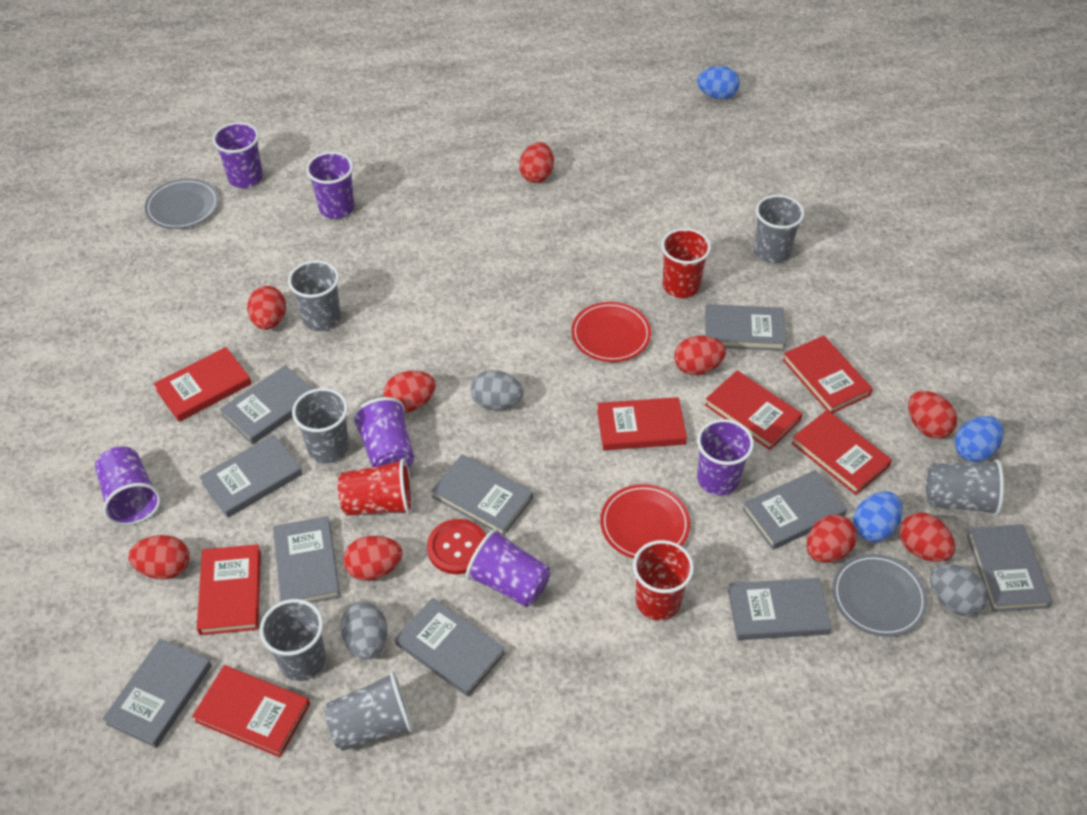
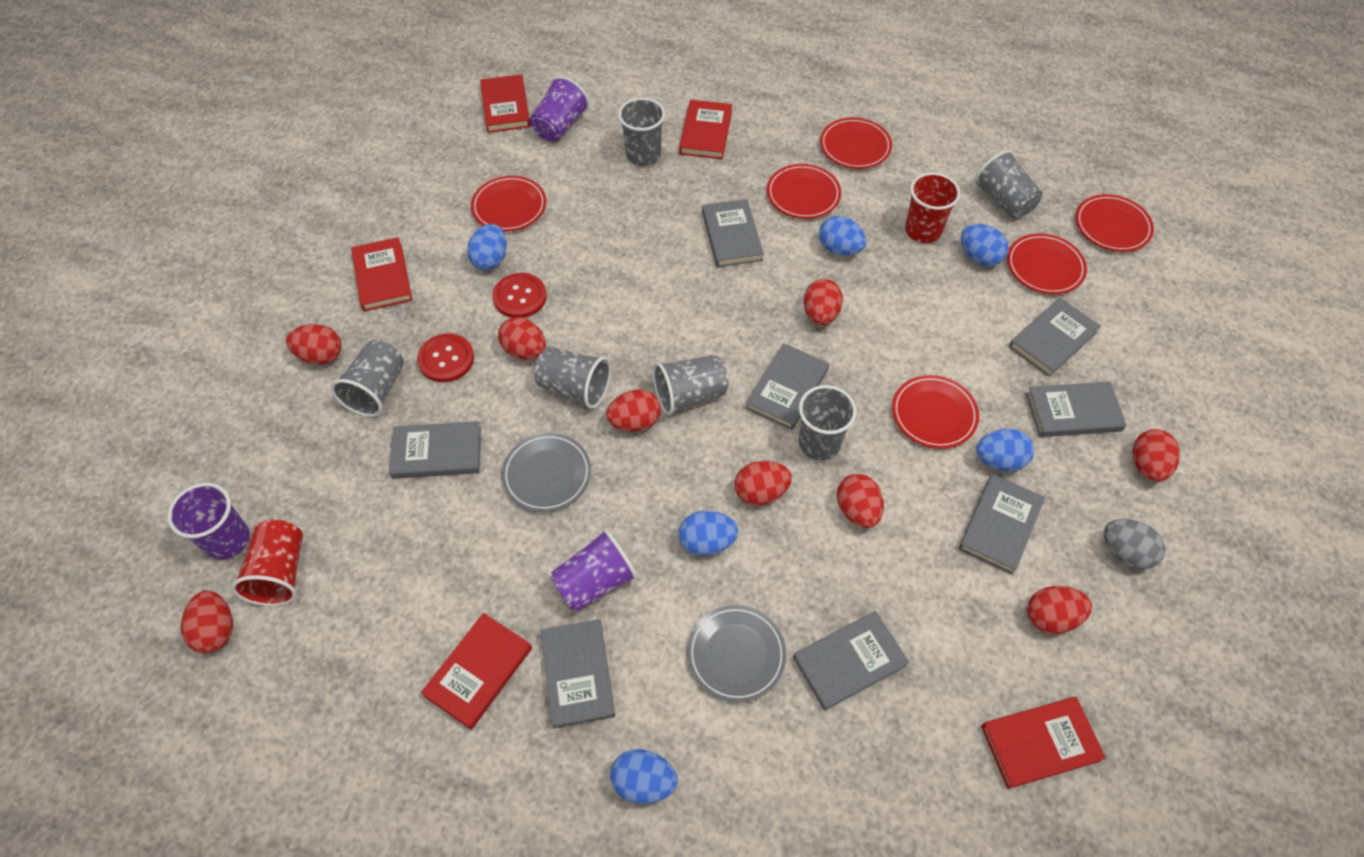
blue egg: [697,66,740,99] [853,492,903,542] [955,416,1004,462] = 3 -> [467,224,507,270] [610,749,678,804] [679,511,738,556] [819,216,866,255] [961,224,1008,266] [976,429,1034,471] = 6
grey book: [103,638,212,748] [199,434,302,518] [220,365,313,445] [273,516,340,603] [395,598,505,697] [431,455,533,536] [705,304,786,351] [728,578,831,640] [743,470,847,550] [966,524,1052,612] = 10 -> [389,421,481,479] [540,619,615,729] [702,199,764,267] [746,343,829,430] [793,611,909,711] [958,474,1045,575] [1009,298,1101,377] [1026,382,1127,437] = 8
grey egg: [340,602,387,660] [471,370,523,410] [930,564,988,616] = 3 -> [1104,519,1165,570] = 1
purple cup: [95,447,161,525] [213,122,263,188] [306,152,354,219] [352,397,414,467] [466,529,550,607] [697,419,754,496] = 6 -> [167,483,250,560] [529,76,589,142] [550,529,638,612] = 3
red book: [154,347,252,422] [192,665,310,757] [197,544,261,635] [597,397,687,450] [705,370,802,450] [783,335,873,413] [791,410,892,495] = 7 -> [351,237,412,311] [421,613,532,730] [480,74,531,133] [679,100,732,159] [981,697,1106,789] = 5
red button: [427,519,486,574] = 1 -> [417,333,474,382] [493,273,547,318] = 2
red cup: [338,458,413,516] [633,540,694,620] [661,228,711,298] = 3 -> [231,520,303,606] [905,173,961,243] = 2
red plate: [571,302,651,362] [600,484,690,559] = 2 -> [471,176,546,232] [767,164,841,219] [820,117,892,169] [892,375,979,449] [1007,233,1087,294] [1075,194,1154,252] = 6

